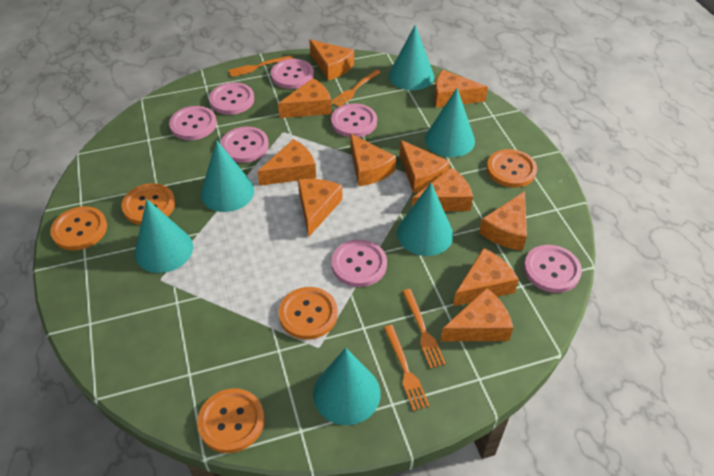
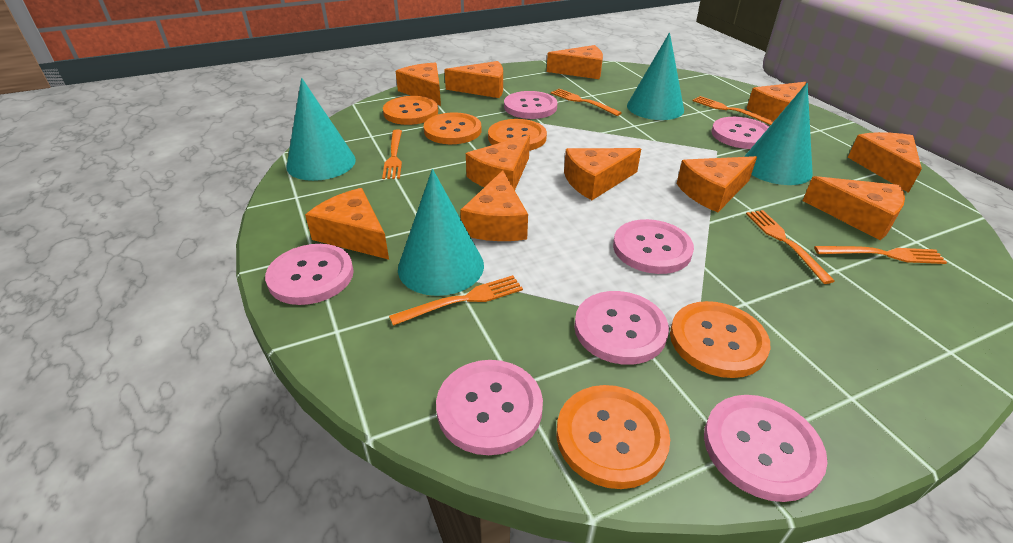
orange fork: [228,55,293,77] [331,70,381,107] [384,325,430,411] [402,289,446,369] = 4 -> [382,129,402,179] [389,275,523,326] [551,89,622,116] [693,96,774,125] [746,210,835,284] [814,246,947,264] = 6
turquoise cone: [135,199,193,273] [200,140,254,212] [313,348,381,425] [389,25,434,90] [397,183,453,256] [425,88,475,157] = 6 -> [287,78,356,181] [398,169,484,296] [627,32,684,120] [744,83,813,185] = 4

